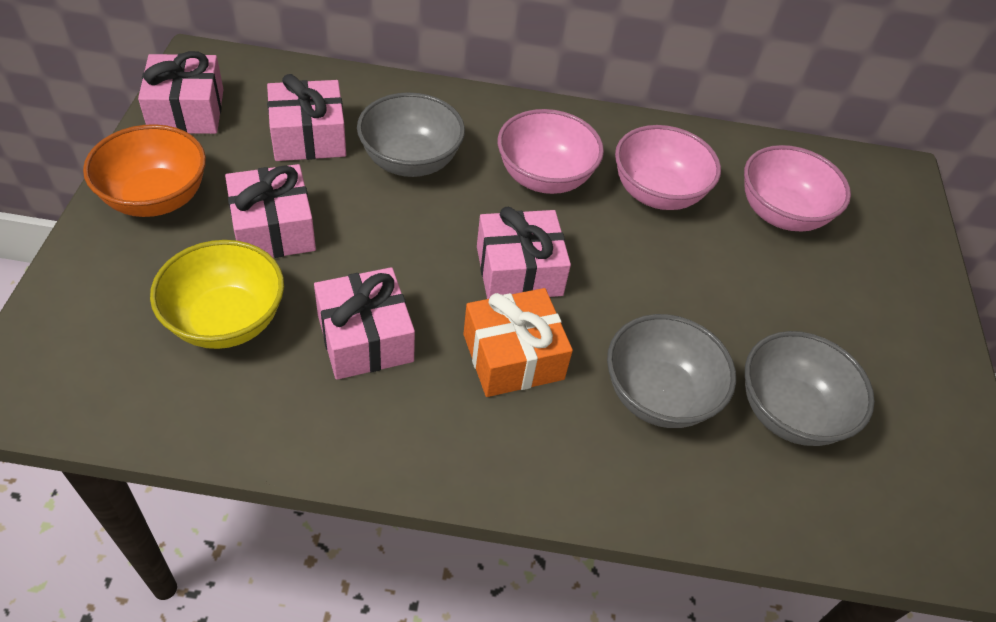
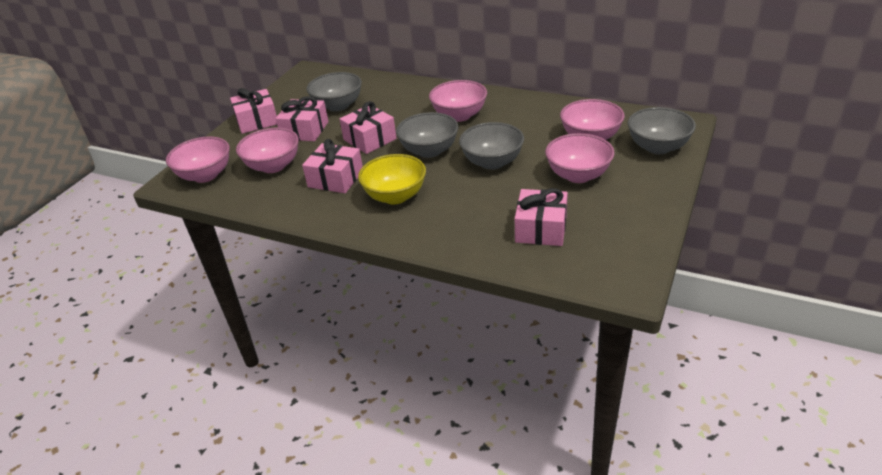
grey bowl: [357,92,465,177] [607,314,736,428] [745,331,875,446] = 3 -> [306,72,362,112] [396,112,458,158] [459,122,524,170] [628,107,696,154] = 4
orange bowl: [83,124,206,217] = 1 -> none = 0
orange gift: [463,288,573,397] = 1 -> none = 0
pink bowl: [498,109,604,194] [615,125,721,210] [744,145,851,232] = 3 -> [166,136,230,183] [236,127,299,173] [429,80,487,122] [545,133,615,183] [560,99,625,140] = 5

